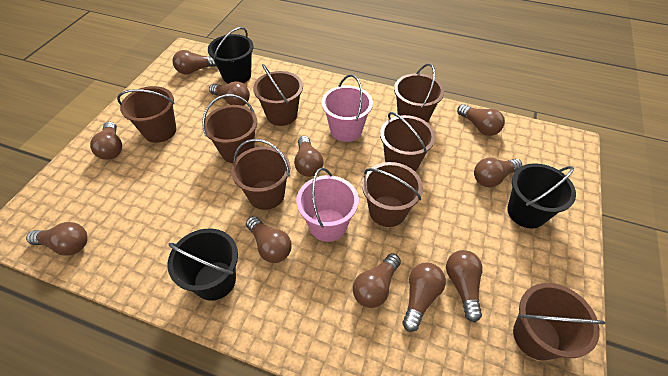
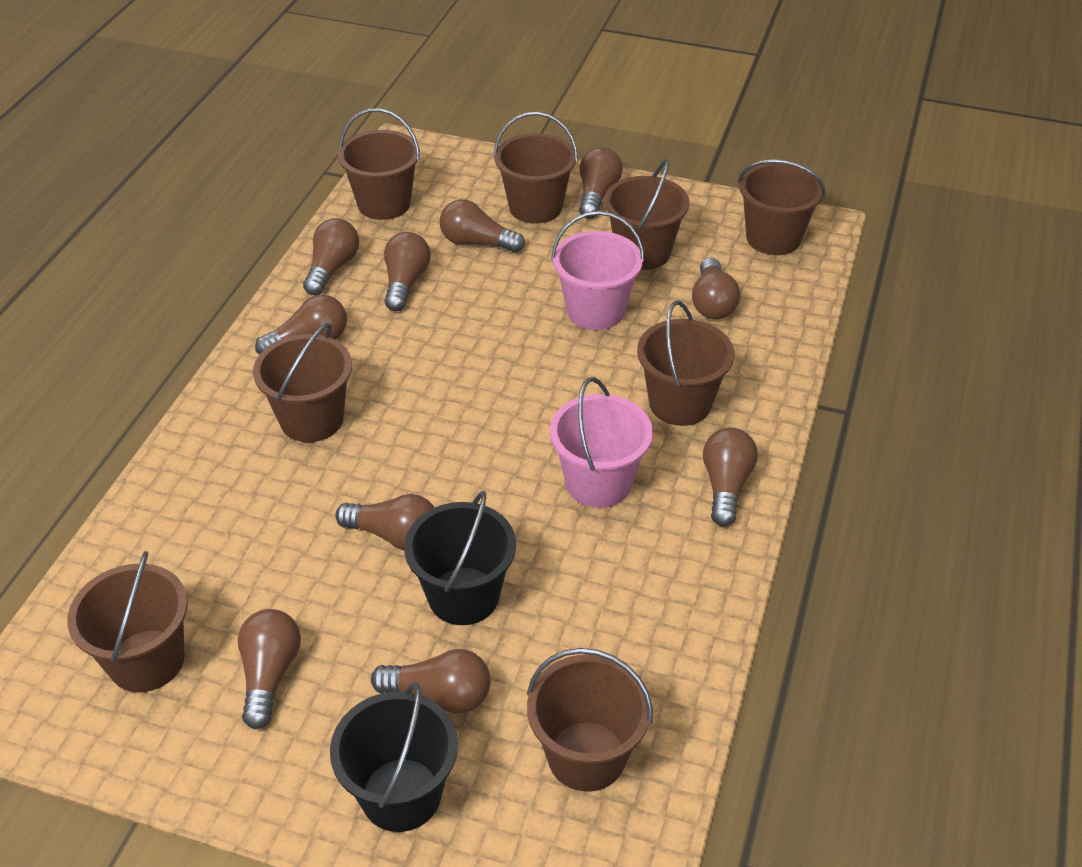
black bucket: [168,229,238,301] [208,27,254,84] [507,163,576,229] = 3 -> [330,682,458,832] [404,491,516,625] = 2
brown light bulb: [26,222,88,256] [90,122,122,160] [173,50,217,74] [209,81,250,106] [246,216,292,263] [294,136,324,177] [353,253,401,308] [402,262,446,332] [446,250,483,322] [457,104,505,136] [474,158,522,187] = 11 -> [238,609,301,729] [255,294,347,355] [303,218,359,295] [335,494,435,551] [371,649,491,713] [384,232,431,311] [440,199,525,253] [579,147,623,219] [692,257,740,319] [703,427,758,526] = 10

